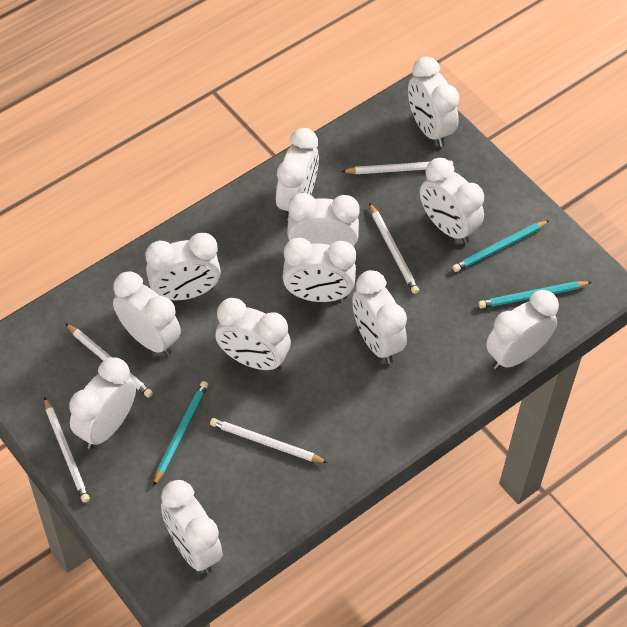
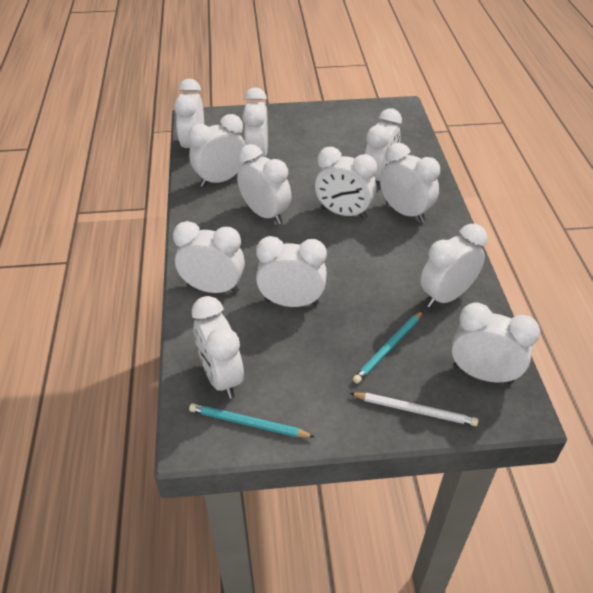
turquoise pencil: [153,381,208,487] [452,220,549,272] [478,281,592,309] = 3 -> [189,403,315,438] [353,311,423,383] = 2
white pencil: [44,397,90,503] [65,323,153,398] [210,418,328,463] [341,160,453,174] [369,203,419,294] = 5 -> [350,393,478,426] = 1

